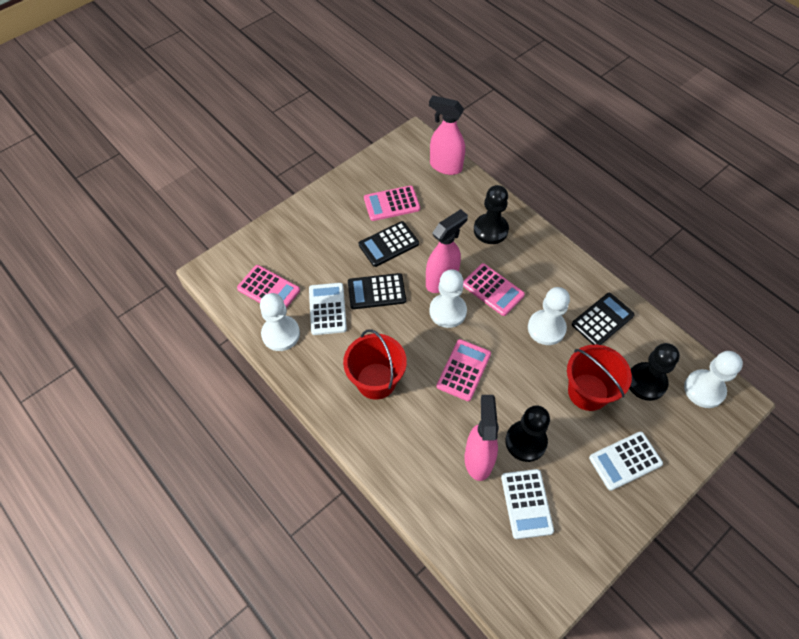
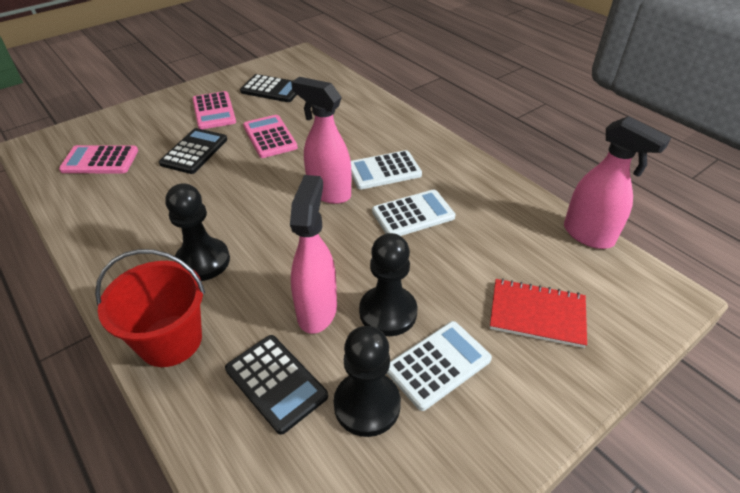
pink calculator: [237,265,300,308] [364,186,420,221] [437,339,491,401] [463,263,525,316] = 4 -> [59,145,138,173] [192,91,236,129] [243,115,298,158] = 3
red bucket: [343,329,407,400] [567,345,632,411] = 2 -> [95,249,205,367] = 1
red notebook: none = 0 -> [490,278,587,348] = 1
white pawn: [260,293,300,351] [429,269,467,328] [528,287,570,345] [684,351,743,408] = 4 -> none = 0

